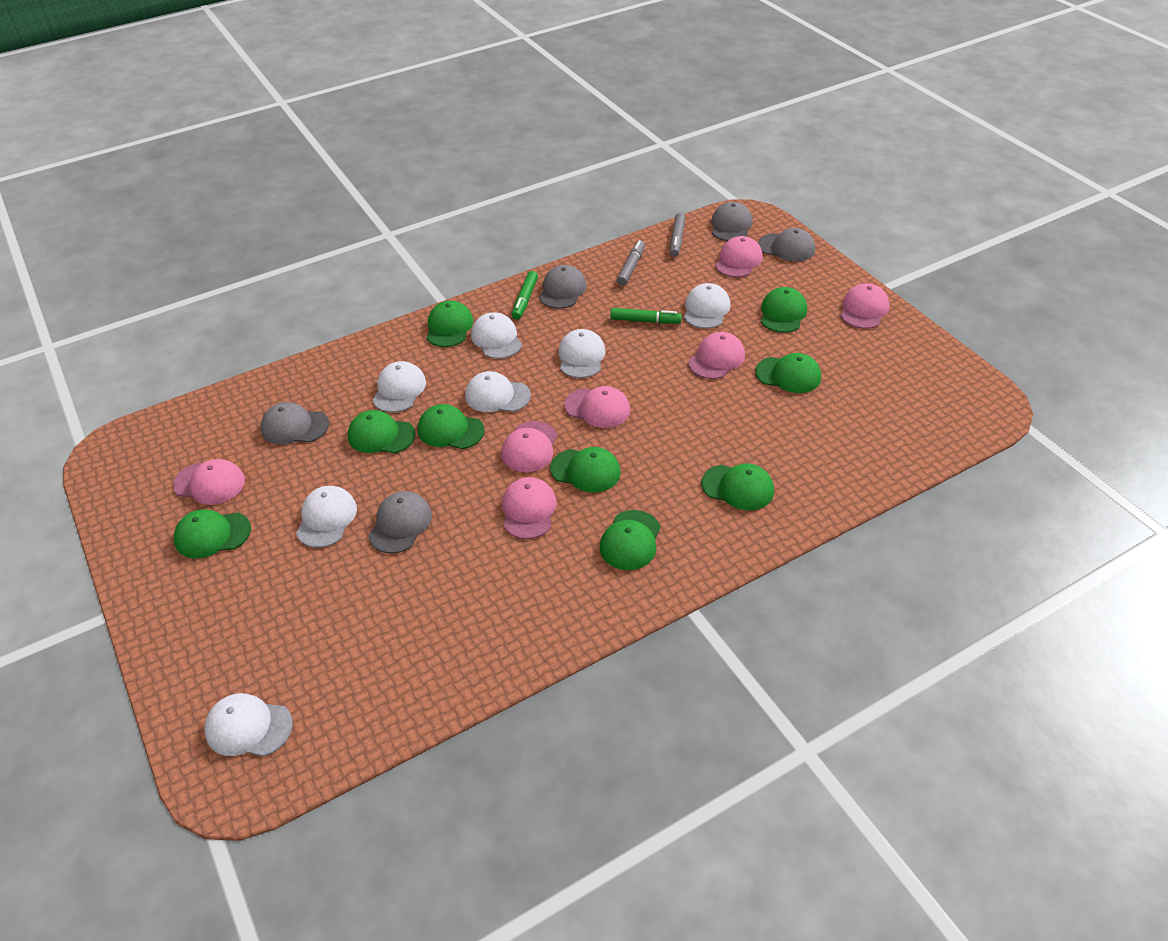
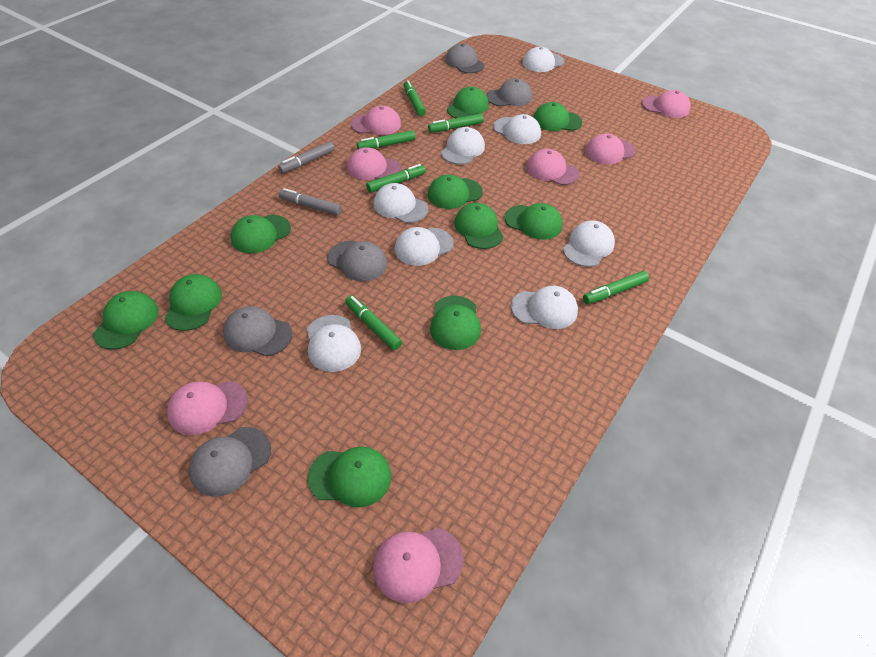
green cap: [174,509,251,559] [348,410,416,453] [418,404,484,449] [427,301,473,347] [550,447,621,493] [600,510,661,570] [701,463,774,511] [755,353,821,393] [761,287,807,333] = 9 -> [93,291,159,350] [164,274,222,331] [230,215,291,253] [308,446,391,507] [428,175,483,209] [430,295,481,350] [447,87,489,118] [454,203,503,249] [505,203,563,240] [533,102,582,131] = 10
green marker: [512,271,538,320] [610,308,682,324] = 2 -> [345,295,402,350] [357,130,416,149] [366,164,426,193] [404,80,426,116] [428,114,484,133] [583,271,649,304] = 6
white cap: [204,693,293,756] [296,486,357,548] [372,361,426,413] [465,371,531,412] [471,312,522,359] [558,329,606,378] [684,283,730,329] = 7 -> [307,315,361,372] [373,183,428,223] [394,227,454,266] [441,127,485,165] [493,114,541,144] [511,286,578,329] [523,47,564,72] [563,220,615,267] = 8

